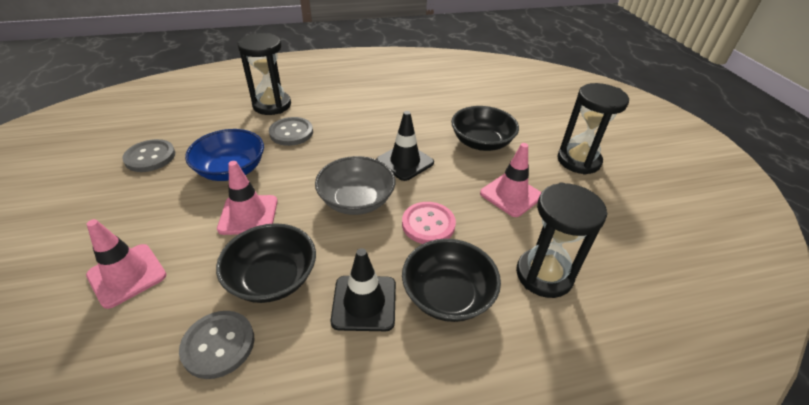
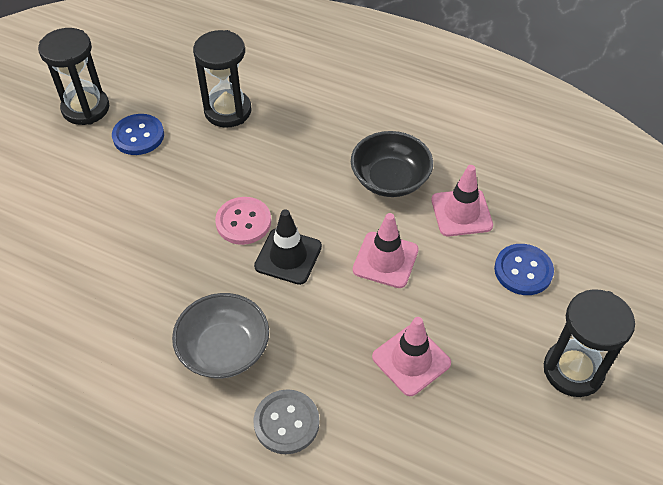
black bowl: [216,223,316,303] [402,239,501,322] [451,106,519,151] = 3 -> [351,131,433,197] = 1
black traffic cone: [330,248,396,331] [376,111,434,181] = 2 -> [254,209,322,285] = 1
blue bowl: [185,129,264,181] = 1 -> none = 0
blue button: none = 0 -> [112,114,164,155] [494,244,554,295] = 2
grey button: [122,139,175,172] [179,311,254,379] [269,117,313,146] = 3 -> [253,389,319,454] = 1

